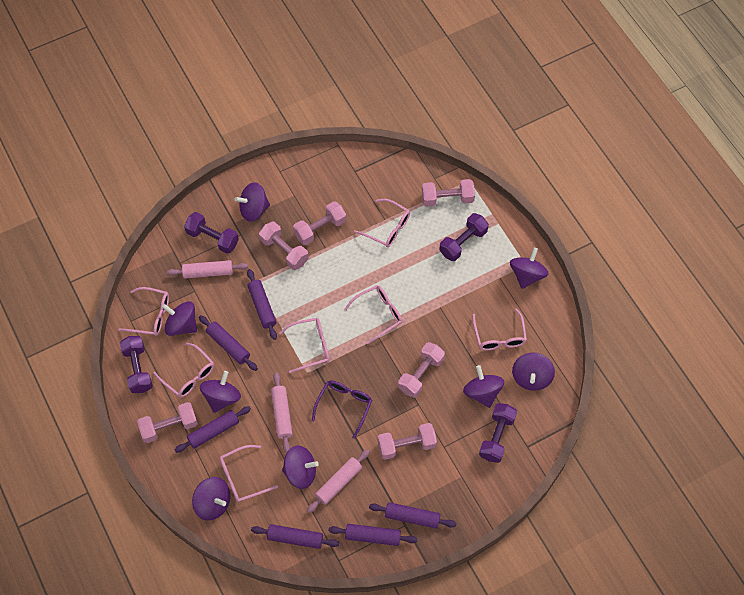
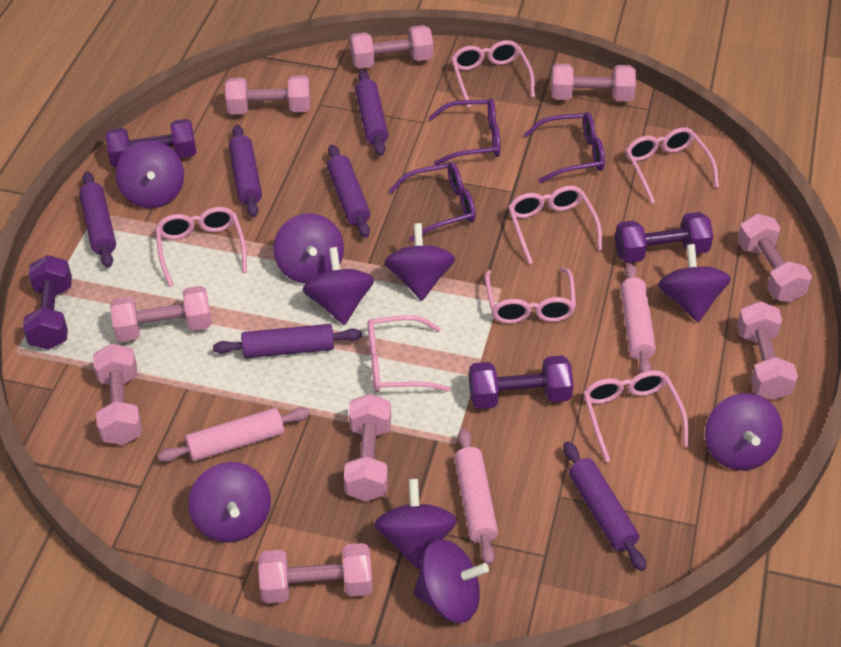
pink dumbbell: [137,402,198,443] [259,222,309,270] [293,201,346,245] [378,423,437,460] [398,342,445,398] [422,179,475,207] = 6 -> [93,343,142,445] [110,286,212,342] [225,75,310,115] [258,543,372,604] [344,394,391,501] [350,25,433,69] [551,64,636,101] [737,214,812,303] [737,301,798,400] = 9
purple glasses: [312,380,372,439] = 1 -> [389,162,476,242] [429,99,500,165] [524,112,605,183] = 3
purple spinning top: [162,301,197,336] [192,477,230,521] [200,371,241,413] [235,182,270,222] [282,445,319,489] [463,365,504,408] [510,248,548,289] [512,352,555,391] = 8 -> [116,141,184,208] [188,462,271,542] [273,213,344,284] [302,247,374,325] [374,479,457,569] [384,223,455,300] [414,539,489,623] [658,244,731,322] [705,393,783,470] = 9

